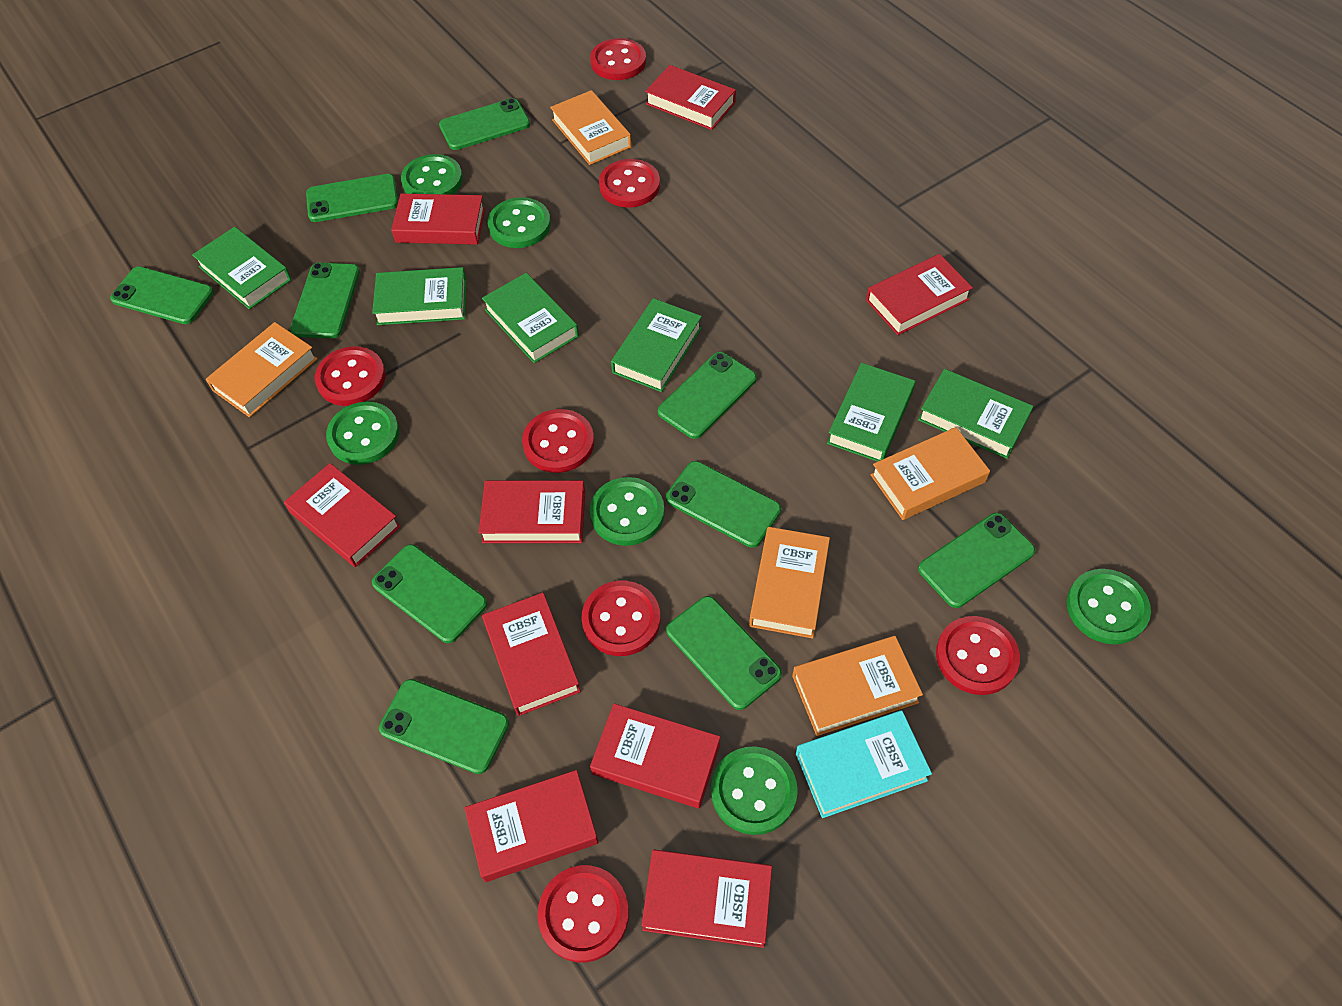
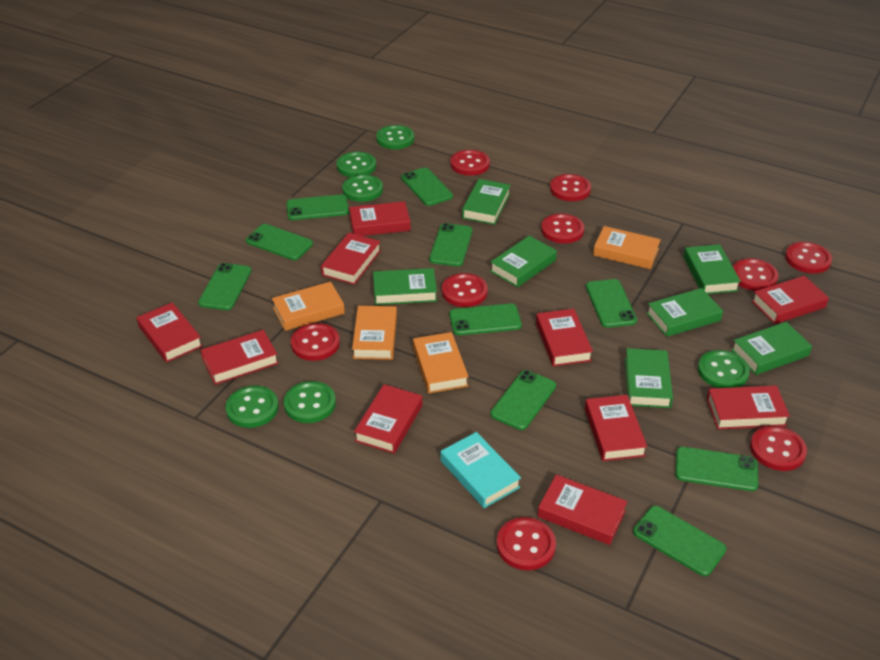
green book: [192,227,291,309] [372,267,467,325] [482,273,579,363] [611,298,702,392] [827,363,916,462] [918,369,1034,459] = 6 -> [373,268,437,305] [462,179,511,225] [490,236,557,287] [625,348,673,408] [647,288,723,337] [683,244,741,294] [731,322,812,375] = 7
orange book: [205,322,318,417] [550,90,631,165] [749,527,830,638] [792,636,923,736] [871,427,990,520] = 5 -> [272,282,345,331] [352,306,397,360] [413,332,469,393] [593,226,661,269] = 4
red book: [284,463,401,567] [391,194,485,245] [464,770,599,882] [479,480,585,543] [482,593,581,716] [590,703,720,809] [641,849,772,948] [645,65,736,130] [866,254,973,335] = 9 -> [137,302,203,363] [201,330,279,385] [321,233,381,285] [349,201,411,236] [354,384,423,454] [536,309,593,366] [537,475,628,545] [585,395,647,461] [707,386,790,429] [752,276,829,324] = 10
red button: [315,346,386,406] [522,409,594,473] [537,865,629,962] [582,581,660,656] [590,38,646,80] [599,159,660,208] [936,616,1020,695] = 7 -> [291,323,340,361] [442,273,488,307] [450,150,490,176] [497,517,556,570] [541,213,584,244] [550,174,591,201] [733,258,779,291] [750,426,807,471] [785,242,832,274] = 9

